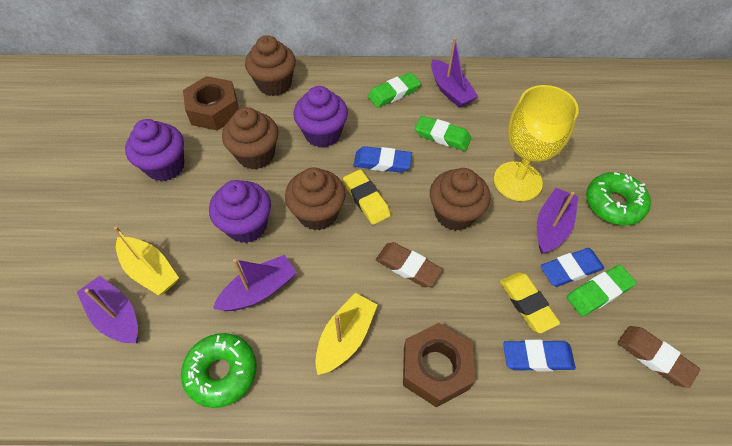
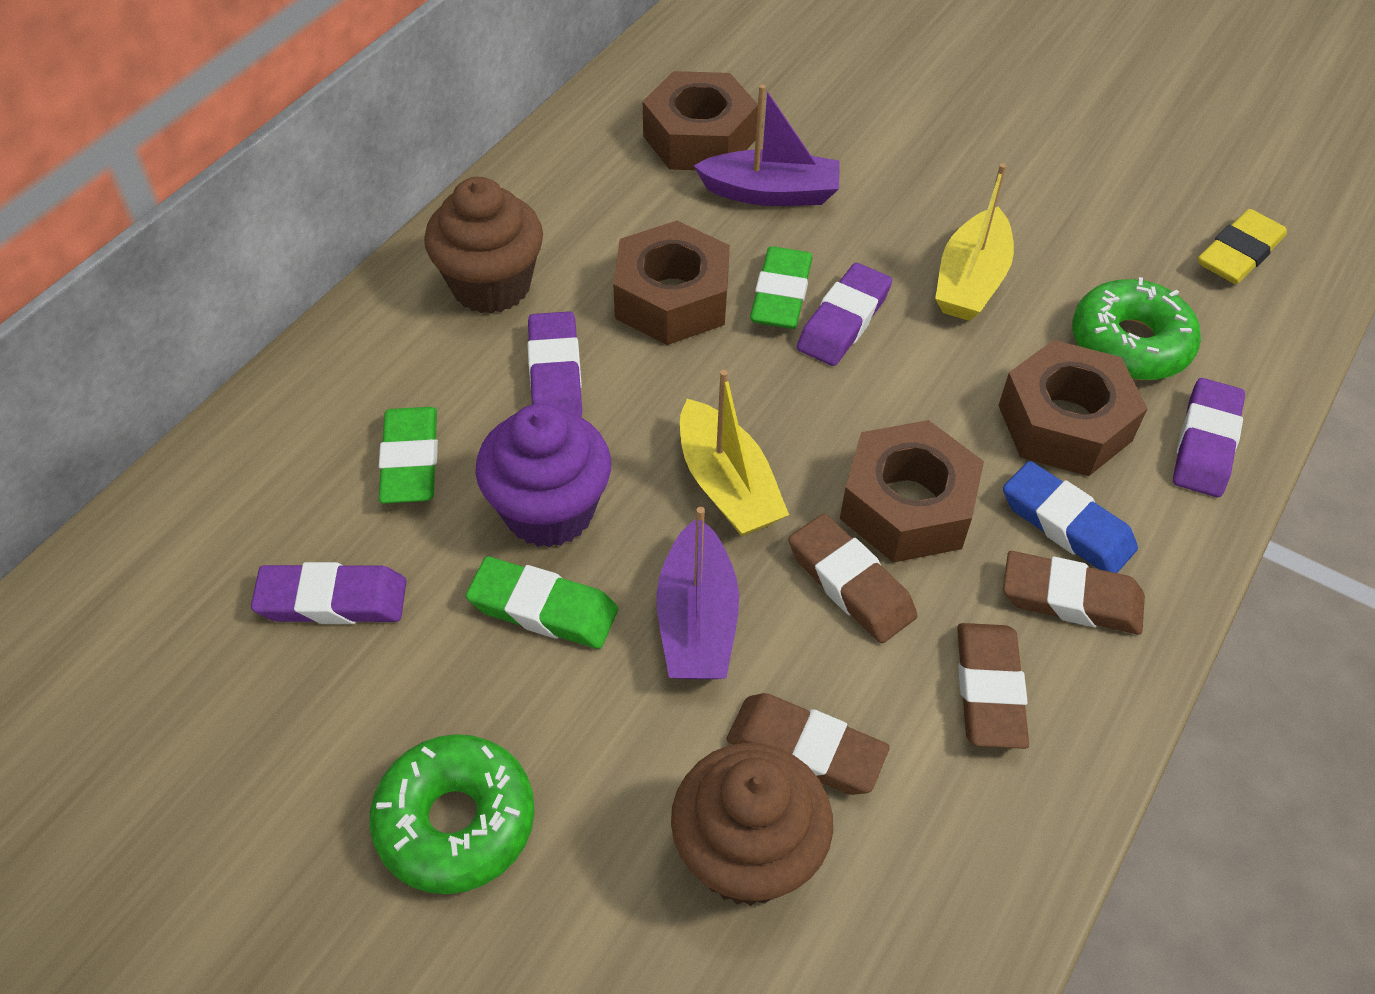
blue eraser: [353,146,412,173] [503,340,576,371] [540,248,605,287] = 3 -> [1003,461,1138,573] = 1
brown cupcake: [222,107,279,169] [245,35,296,96] [285,167,346,231] [430,168,490,231] = 4 -> [424,177,543,314] [671,743,833,906] = 2
brown eraser: [376,242,443,287] [618,326,700,388] = 2 -> [726,693,890,795] [788,514,917,643] [957,623,1029,749] [1003,551,1145,635] = 4
brown nut: [183,76,239,131] [403,323,475,407] = 2 -> [613,221,730,345] [643,71,758,170] [840,420,984,563] [998,340,1148,476] = 4
purple boat: [77,276,138,343] [213,255,297,311] [431,38,479,108] [537,188,578,254] = 4 -> [656,507,739,679] [694,84,840,206] = 2
purple cupcake: [125,119,184,181] [209,180,271,243] [294,86,348,148] = 3 -> [475,404,611,548] = 1
purple eraser: none = 0 -> [251,562,407,624] [527,311,582,417] [797,263,892,366] [1173,378,1245,497] = 4
yellow eraser: [343,169,391,225] [500,272,560,333] = 2 -> [1198,209,1287,284] = 1
yellow goblet: [494,85,579,201] = 1 -> none = 0

